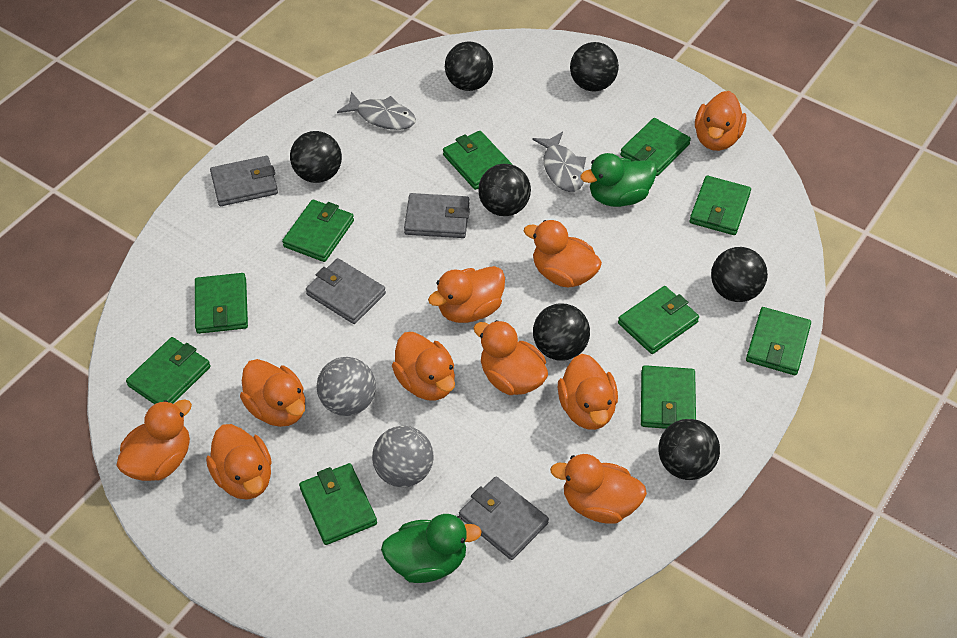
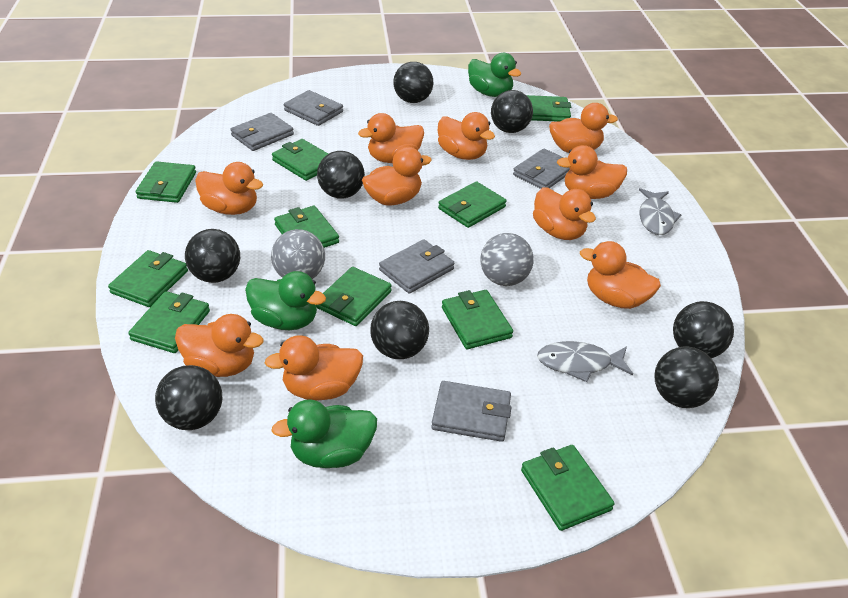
black ball: [290,131,342,183] [445,41,493,91] [478,164,531,216] [533,303,590,361] [570,42,619,92] [659,419,720,480] [711,247,768,302] = 7 -> [155,365,222,430] [185,229,240,283] [317,151,365,199] [370,301,429,359] [393,62,433,103] [491,90,533,133] [654,347,719,408] [673,301,734,358] = 8
green duck: [381,514,482,583] [580,153,657,207] = 2 -> [245,271,326,330] [271,399,377,468] [468,53,522,97] = 3
grey wallet: [210,156,278,206] [306,258,386,324] [404,193,470,238] [459,476,549,560] = 4 -> [230,113,294,151] [284,90,343,126] [379,239,454,294] [431,381,512,442] [513,149,570,189] = 5

